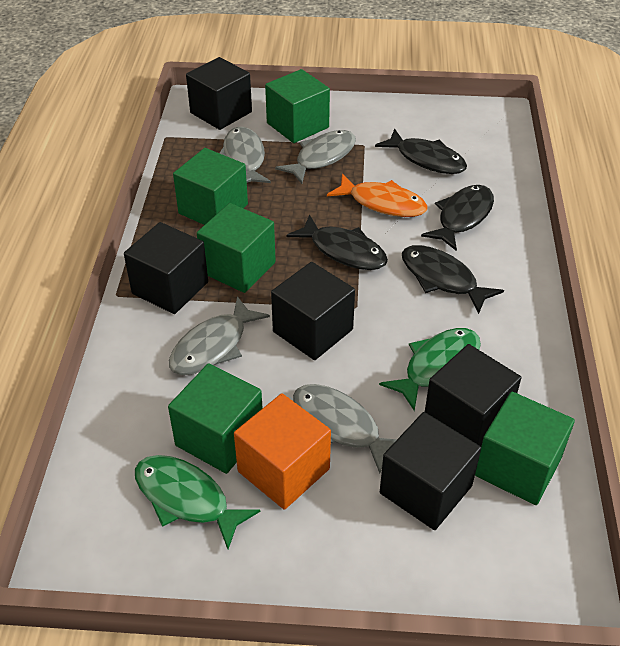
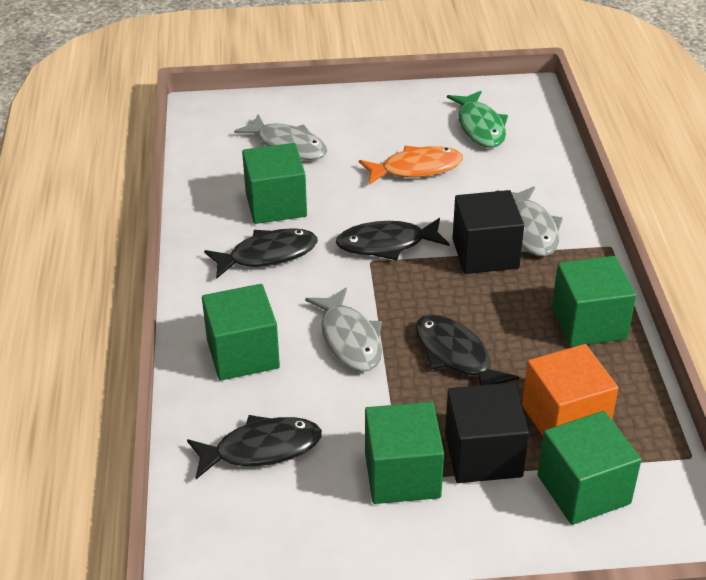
black cube: [124,222,208,314] [186,57,252,130] [271,262,355,360] [380,412,481,530] [425,344,521,446] = 5 -> [445,383,529,483] [453,190,524,274] = 2
green fish: [135,455,260,549] [379,328,481,411] = 2 -> [447,91,508,148] = 1
grey fish: [169,296,270,375] [220,127,271,183] [275,130,356,184] [293,384,397,474] = 4 -> [234,114,327,160] [305,287,382,371] [497,186,563,256] = 3

